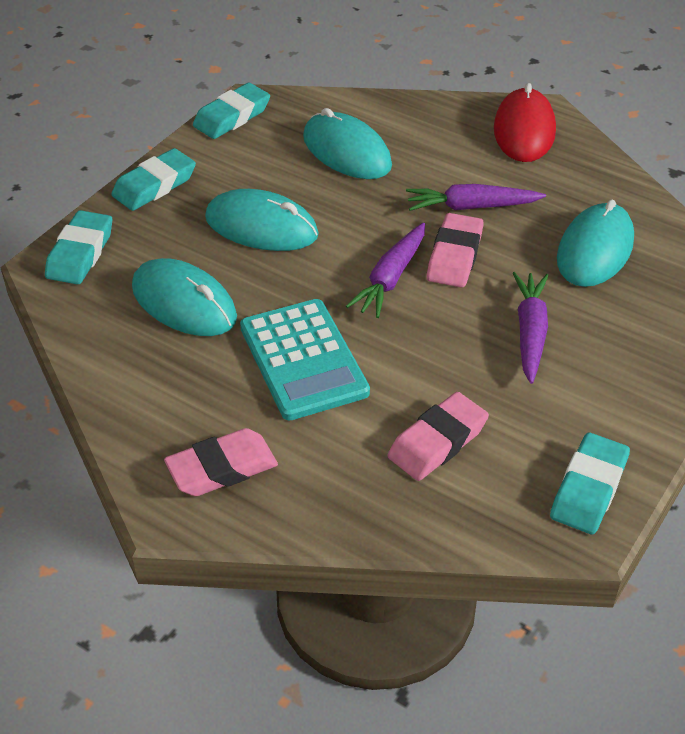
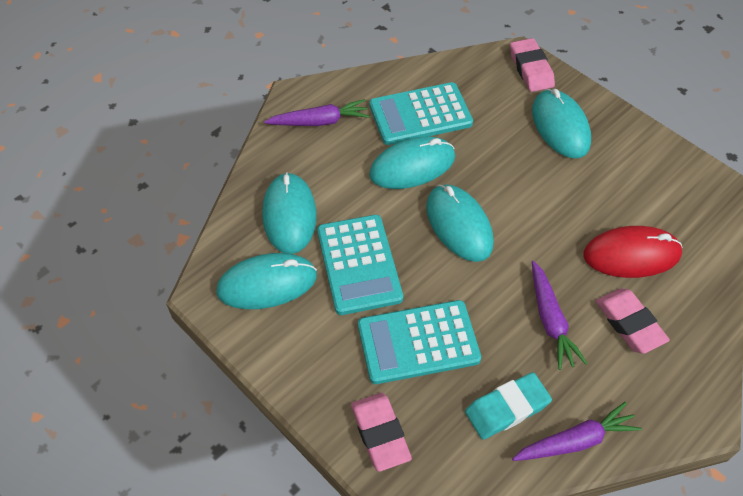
turquoise calculator: [240,299,370,421] = 1 -> [317,215,403,315] [358,300,481,384] [369,82,473,145] = 3
turquoise eraser: [45,210,112,285] [111,148,196,211] [193,83,270,139] [550,433,630,534] = 4 -> [465,372,552,440] = 1
turquoise mouse: [132,258,237,336] [205,189,319,251] [303,108,392,179] [557,199,634,287] = 4 -> [216,253,317,309] [262,172,317,254] [369,137,455,189] [426,184,494,262] [532,89,591,158] = 5

